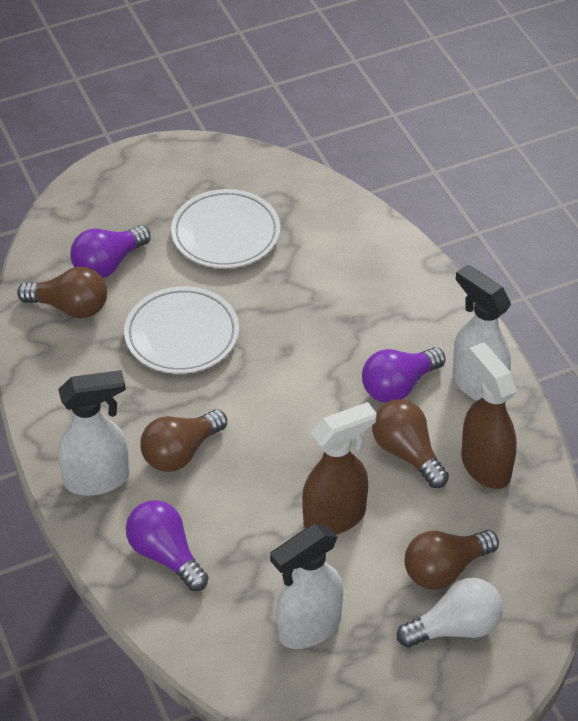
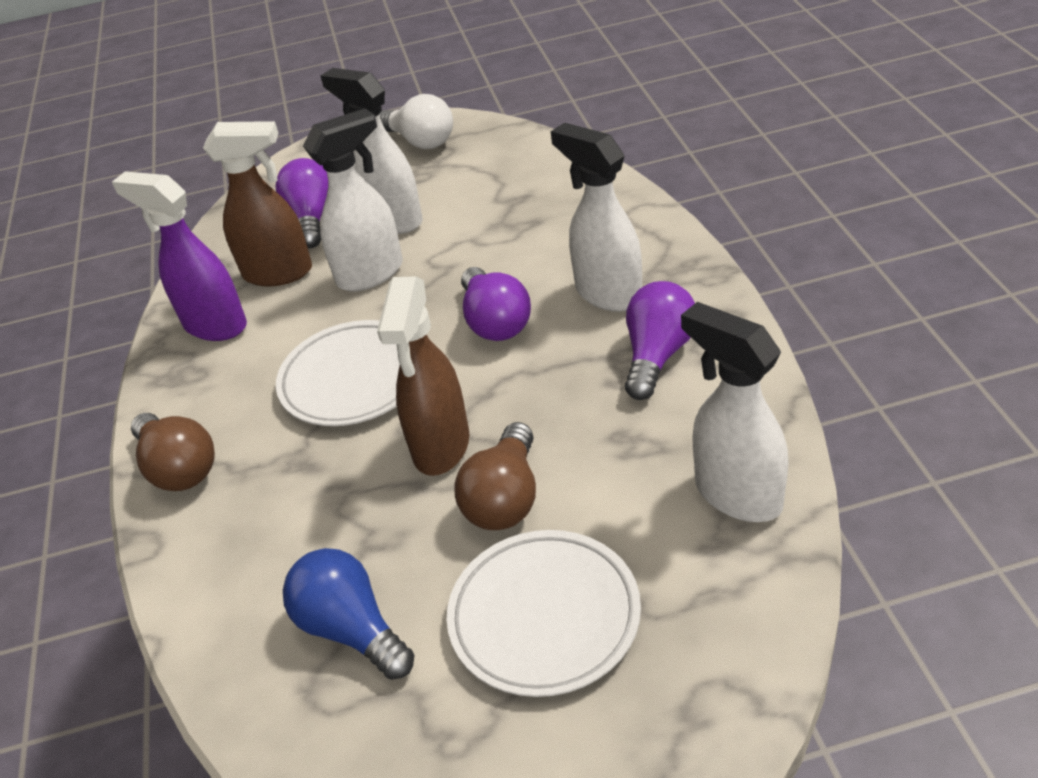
blue light bulb: none = 0 -> [283,548,415,680] = 1
brown light bulb: [17,267,107,318] [140,409,227,472] [372,400,449,488] [405,530,499,590] = 4 -> [131,413,215,491] [455,422,536,530] = 2
purple spray bottle: none = 0 -> [112,171,247,341] = 1
white spray bottle: [58,370,129,496] [270,524,343,649] [453,264,511,401] = 3 -> [303,108,403,291] [321,68,423,234] [551,123,642,312] [681,302,789,522] = 4

